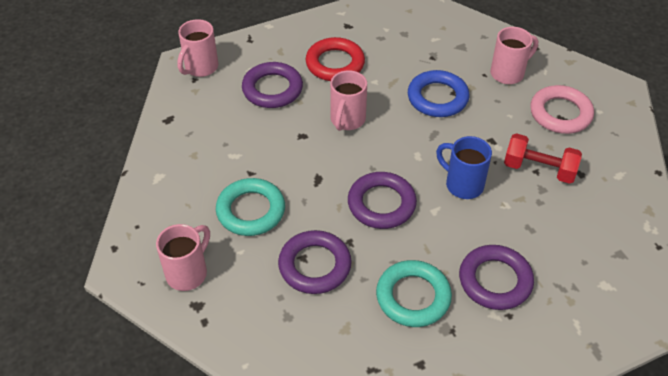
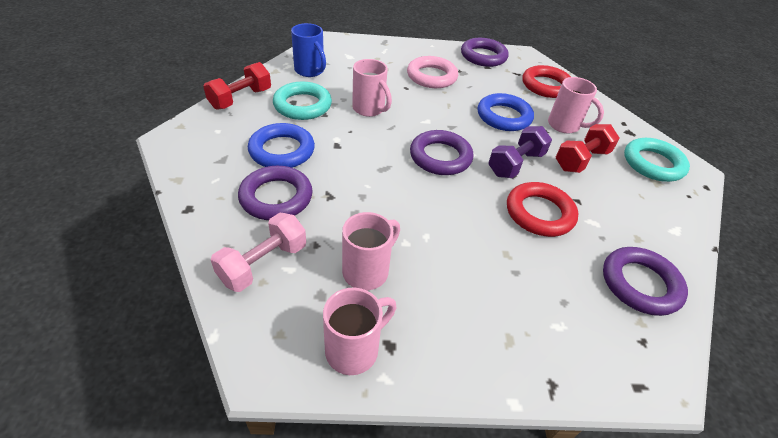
blue ring: [408,70,469,117] = 1 -> [248,123,315,168] [477,93,534,131] = 2
pink dumbbell: none = 0 -> [211,213,306,292] = 1
purple dumbbell: none = 0 -> [488,126,552,178] = 1
red dumbbell: [504,133,582,184] = 1 -> [203,62,271,110] [556,124,620,173] = 2
red ring: [306,37,365,81] = 1 -> [507,182,578,237] [523,65,571,98] = 2

